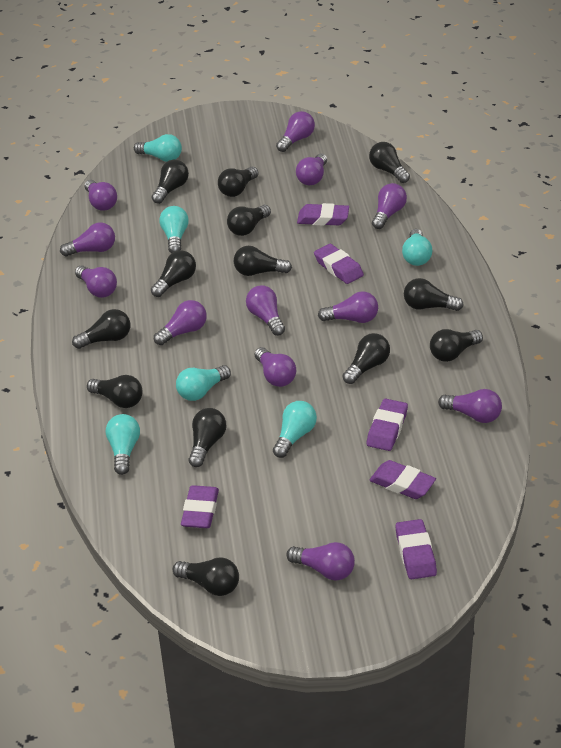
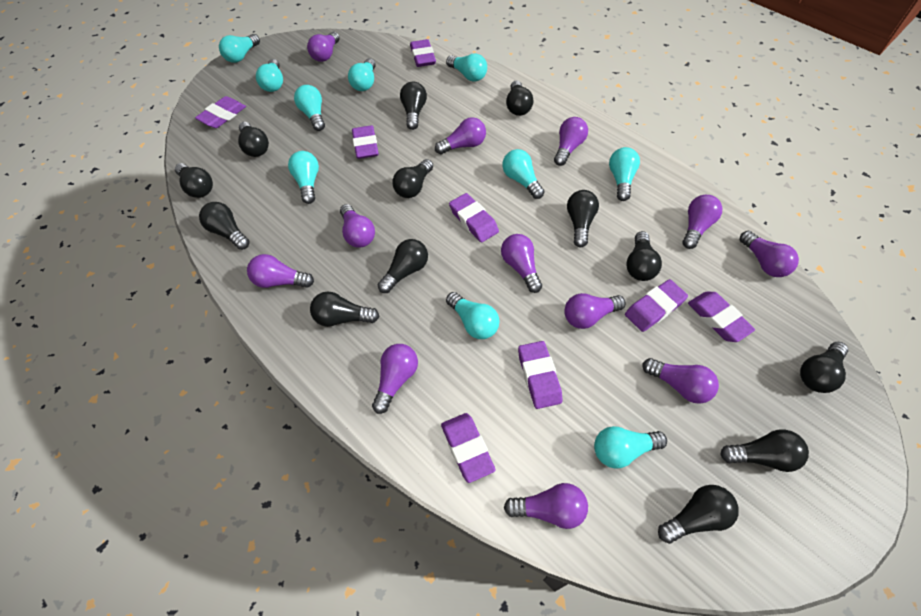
purple eraser: [181,485,219,528] [297,203,349,226] [314,244,364,284] [367,399,408,451] [369,460,436,499] [395,519,437,579] = 6 -> [195,96,246,128] [352,125,379,159] [410,39,436,67] [441,413,495,483] [449,193,499,242] [518,341,563,409] [625,279,688,332] [688,292,755,342] = 8
turquoise light bulb: [106,414,140,475] [134,134,182,162] [159,206,189,253] [176,365,231,401] [273,401,317,458] [402,229,432,266] = 6 -> [219,34,260,63] [256,59,283,92] [288,151,319,204] [294,85,325,131] [348,58,376,91] [446,53,487,82] [446,292,500,339] [502,149,545,199] [594,426,667,469] [609,147,640,201] = 10

